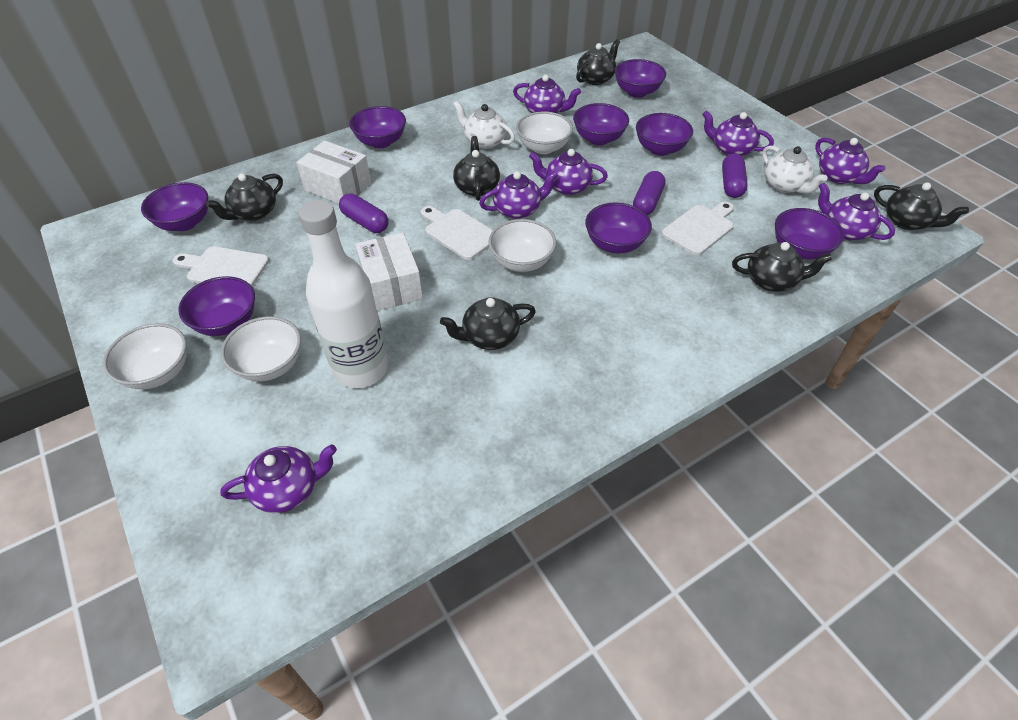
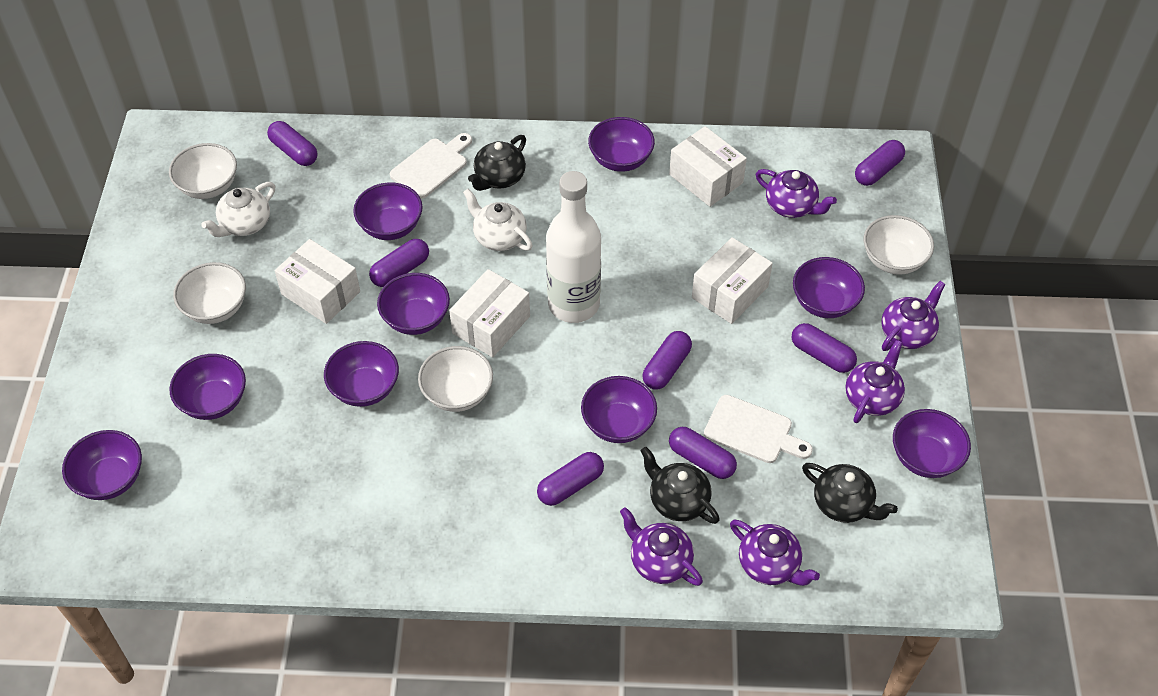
black teapot: [206,173,283,221] [440,297,536,350] [453,136,500,201] [576,39,620,85] [732,242,832,292] [874,182,969,230] = 6 -> [468,135,526,191] [640,447,720,524] [802,463,898,523] = 3
purple bowl: [141,182,208,231] [178,276,255,336] [349,106,406,148] [573,103,629,145] [585,202,652,253] [615,59,666,98] [636,113,693,156] [775,208,844,259] = 8 -> [62,430,142,500] [169,354,246,420] [324,341,399,407] [353,183,423,240] [377,273,450,335] [581,376,657,443] [588,117,655,172] [793,257,865,318] [893,409,971,478] = 9
purple capsule: [339,193,389,233] [633,171,666,215] [722,153,748,198] = 3 -> [267,121,318,166] [369,239,429,287] [537,452,604,506] [643,331,692,390] [669,427,737,479] [791,323,857,373] [855,140,905,186] = 7
purple teapot: [220,445,337,513] [479,171,558,219] [513,75,581,113] [529,149,608,195] [702,111,774,156] [815,137,885,184] [818,183,895,241] = 7 -> [620,507,703,586] [730,520,820,586] [756,169,837,218] [845,340,905,423] [881,281,946,351] = 5
white box: [296,140,371,204] [355,232,423,311] = 2 -> [275,239,360,324] [449,269,530,357] [669,126,747,207] [692,237,773,324] = 4
white cutting board: [173,246,269,287] [421,206,493,260] [662,201,734,255] = 3 -> [390,133,472,199] [704,395,813,463] = 2

